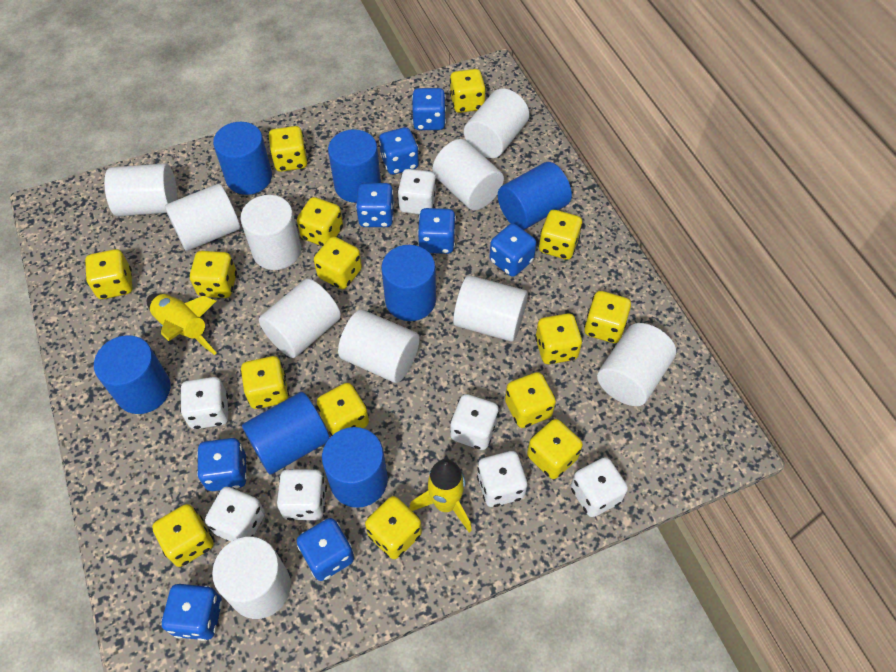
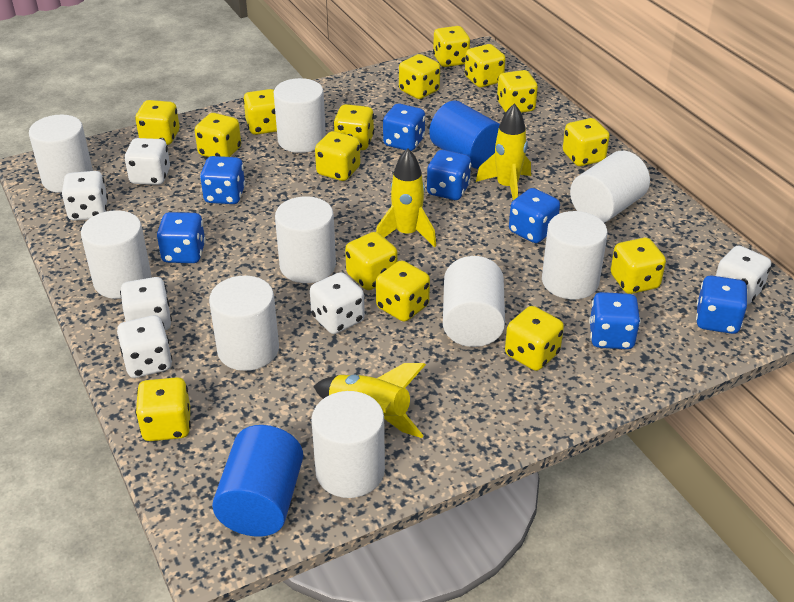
blue cylinder: [94,335,171,414] [213,122,272,195] [242,392,330,474] [322,427,388,508] [328,129,381,203] [381,245,436,321] [498,162,572,230] = 7 -> [212,425,303,537] [429,101,500,169] = 2
blue dice: [162,584,222,641] [197,438,247,491] [297,518,354,581] [356,183,394,227] [379,127,419,175] [412,88,446,130] [418,208,456,254] [489,223,536,277] = 8 -> [157,212,206,263] [200,156,245,204] [383,104,425,151] [427,150,471,200] [509,188,560,243] [589,292,641,349] [696,276,748,334] = 7
white cylinder: [104,163,177,216] [165,184,240,251] [212,537,291,619] [240,195,301,270] [259,279,341,358] [338,310,420,383] [432,139,504,210] [453,275,528,342] [464,89,529,158] [597,323,676,406] = 10 -> [29,114,93,193] [81,210,152,299] [209,276,279,371] [274,78,326,153] [275,196,336,283] [311,391,385,498] [443,256,505,347] [542,211,608,300] [570,151,650,223] = 9
white dice: [180,377,228,429] [205,487,265,541] [277,469,327,521] [397,169,437,214] [450,394,499,450] [477,451,528,507] [571,457,628,517] = 7 -> [61,171,108,221] [117,315,172,378] [120,277,172,330] [124,138,170,185] [310,272,365,334] [716,245,771,305] = 6
yellow rocket: [147,293,216,355] [409,459,472,532] = 2 -> [313,363,426,438] [376,148,436,247] [476,103,531,200] = 3

